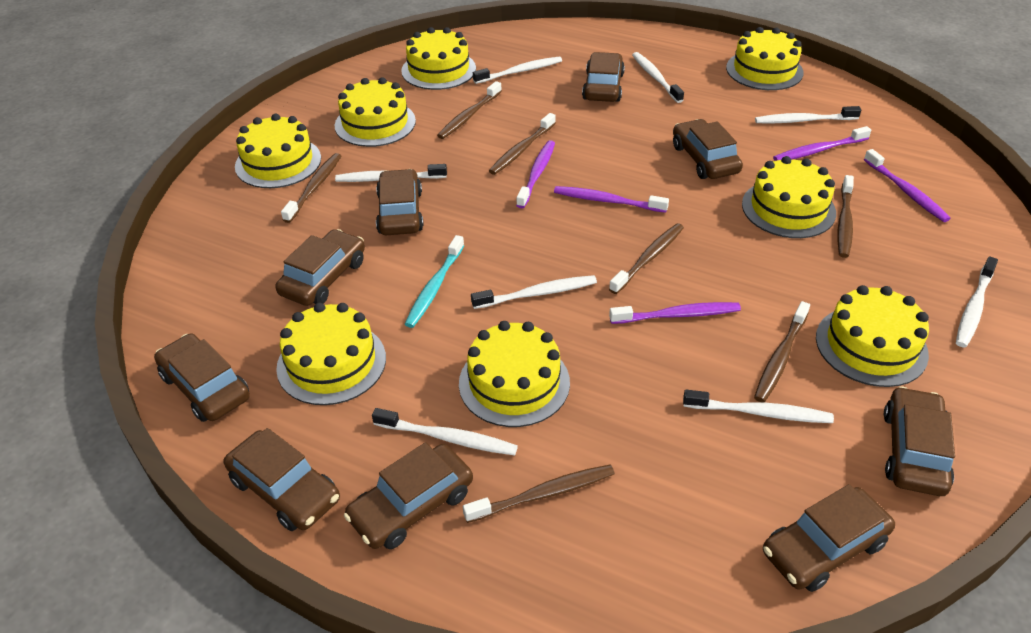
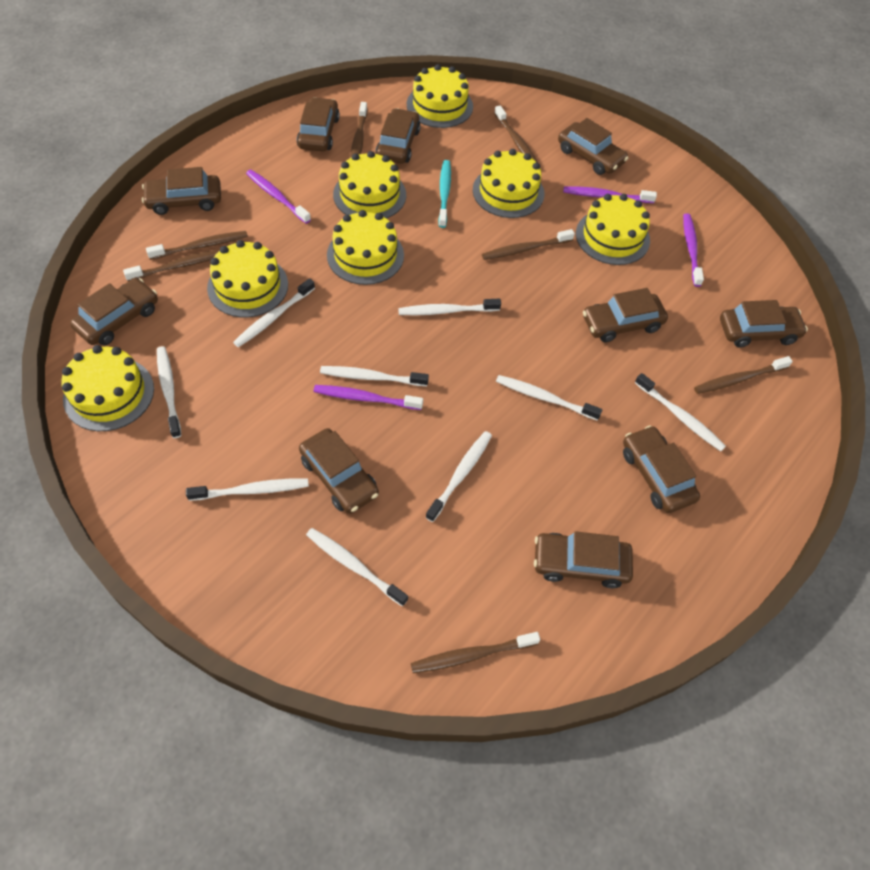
brown car: [154,333,250,422] [224,428,340,531] [275,229,365,306] [344,442,473,549] [376,169,424,235] [582,52,625,102] [673,119,743,179] [763,484,895,592] [884,386,955,496] = 9 -> [70,278,158,345] [142,167,221,215] [297,97,340,151] [299,428,379,514] [375,108,421,164] [534,531,633,588] [558,118,628,175] [583,288,668,342] [623,425,700,513] [720,300,808,348] = 10
purple toothbrush: [516,140,555,208] [554,186,669,213] [609,302,741,324] [773,126,871,161] [864,149,951,222] = 5 -> [246,170,311,224] [313,385,423,410] [563,186,657,203] [683,213,704,287] = 4
white toothbrush: [335,164,447,182] [372,408,518,455] [471,275,597,309] [473,57,562,84] [632,52,684,103] [683,390,834,423] [755,106,861,123] [956,256,998,348] = 8 -> [157,346,181,438] [186,478,309,501] [233,278,315,347] [306,528,408,606] [320,366,429,386] [398,298,501,315] [426,431,492,522] [496,375,602,421] [635,373,726,451] = 9
yellow cake: [235,114,321,188] [276,303,386,405] [335,77,416,147] [401,27,476,90] [459,321,570,427] [726,27,804,90] [742,156,836,238] [816,285,929,387] = 8 -> [61,345,154,431] [207,240,288,317] [327,210,404,285] [333,151,406,219] [407,64,473,128] [473,149,544,218] [576,194,650,265] = 7

